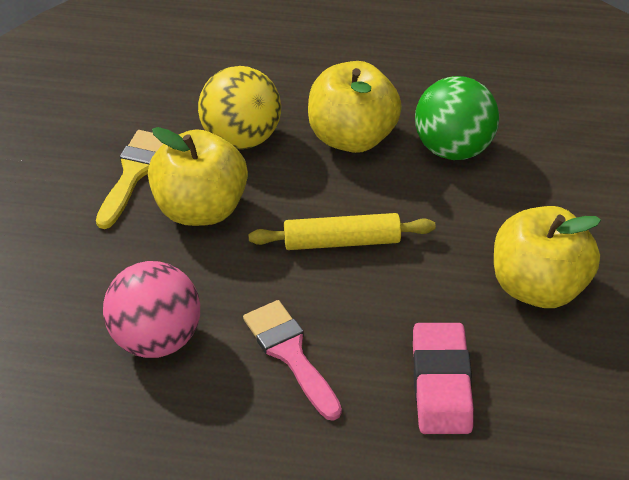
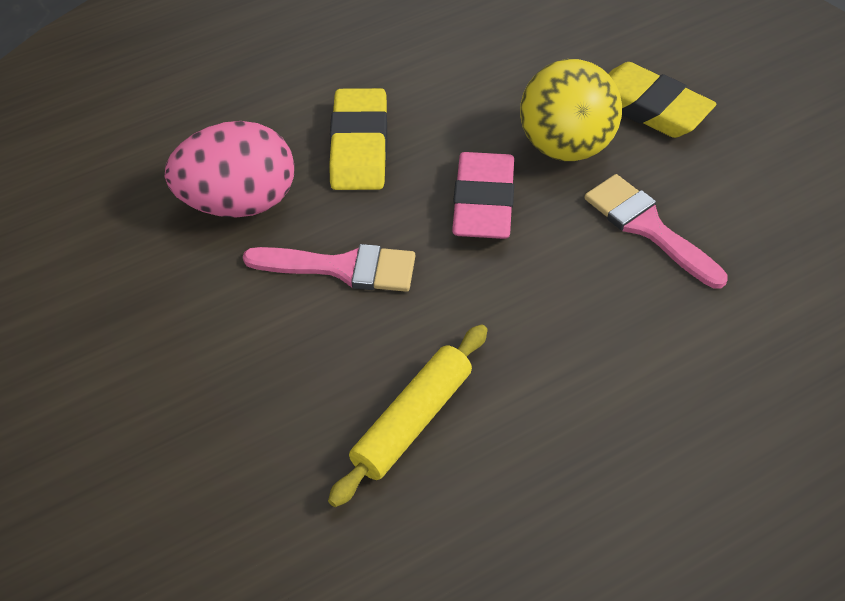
green ball: [415,76,499,160] = 1 -> none = 0
pink ball: [103,261,200,358] = 1 -> none = 0
pink brush: [243,300,342,421] = 1 -> [243,244,415,292] [584,174,728,289] = 2
pink egg: none = 0 -> [165,121,294,217] = 1
yellow apple: [148,127,248,226] [308,61,402,153] [494,206,601,308] = 3 -> none = 0
yellow brush: [96,130,163,229] = 1 -> none = 0
yellow eraser: none = 0 -> [329,88,387,190] [608,62,716,138] = 2

